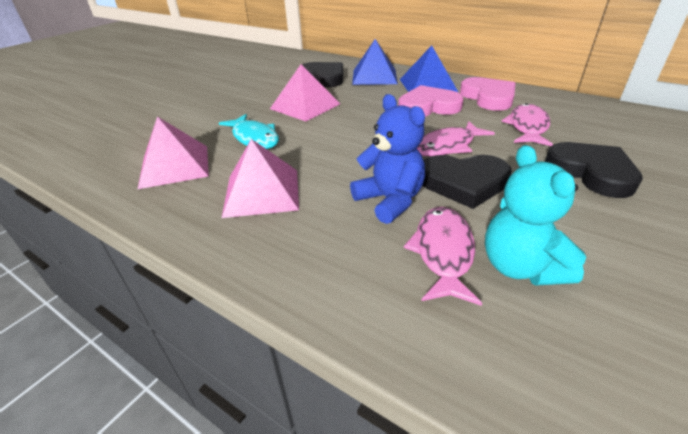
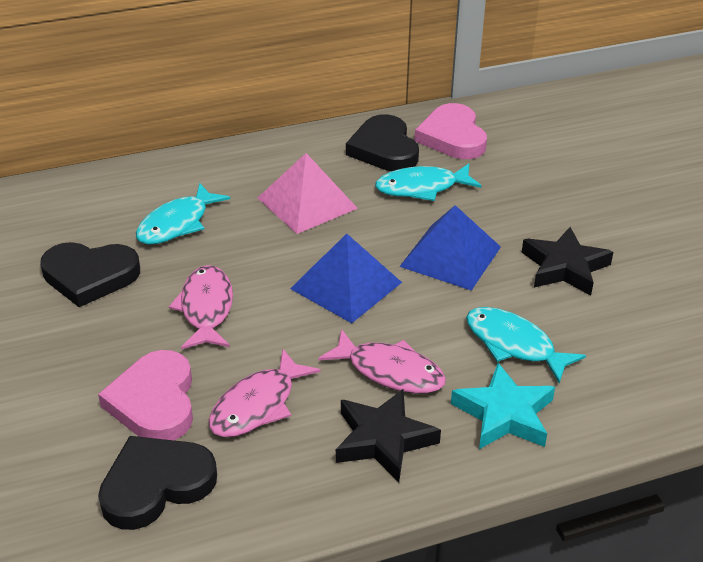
black star: none = 0 -> [336,389,441,482] [522,227,613,296] = 2
blue teddy bear: [350,94,425,224] = 1 -> none = 0
pink pyramid: [138,117,209,189] [222,139,299,218] [270,64,340,121] = 3 -> [258,153,358,234] = 1
turquoise fish: [219,114,279,149] = 1 -> [136,183,230,245] [375,164,482,201] [466,307,586,384] = 3
turquoise star: none = 0 -> [451,363,555,449] = 1
turquoise teddy bear: [485,145,586,286] = 1 -> none = 0

